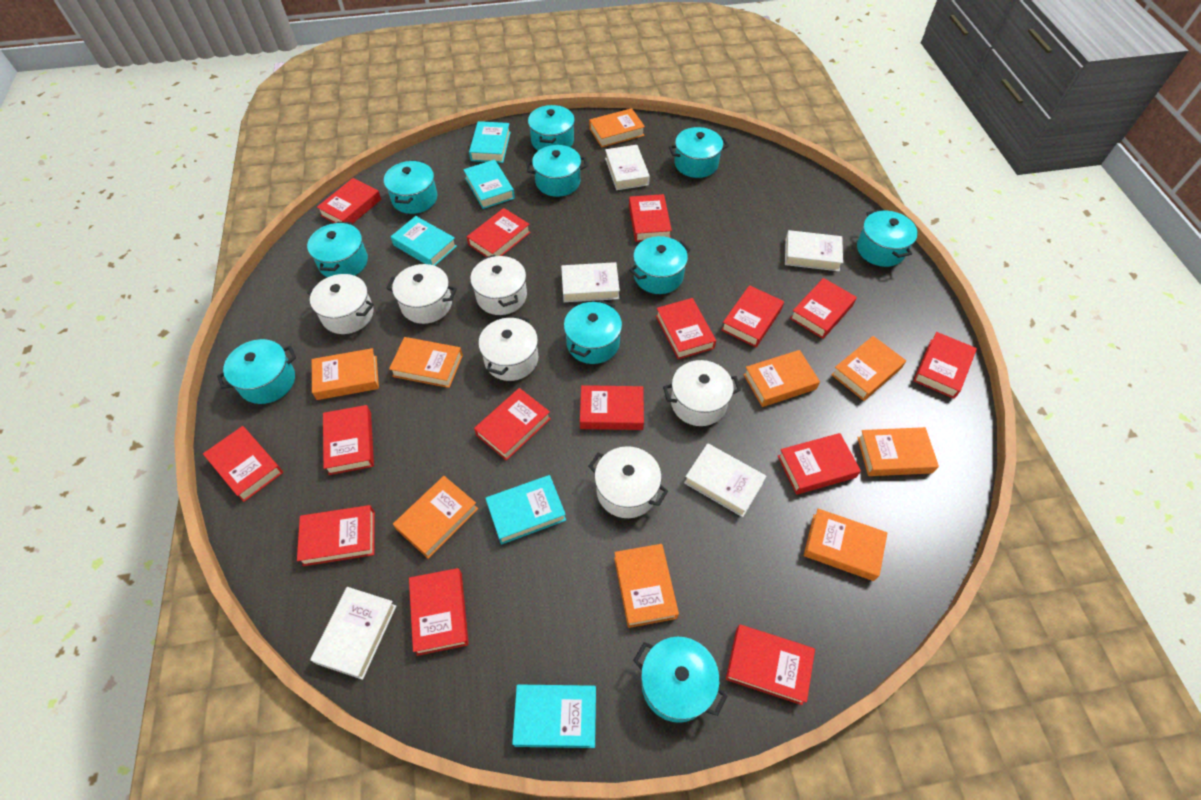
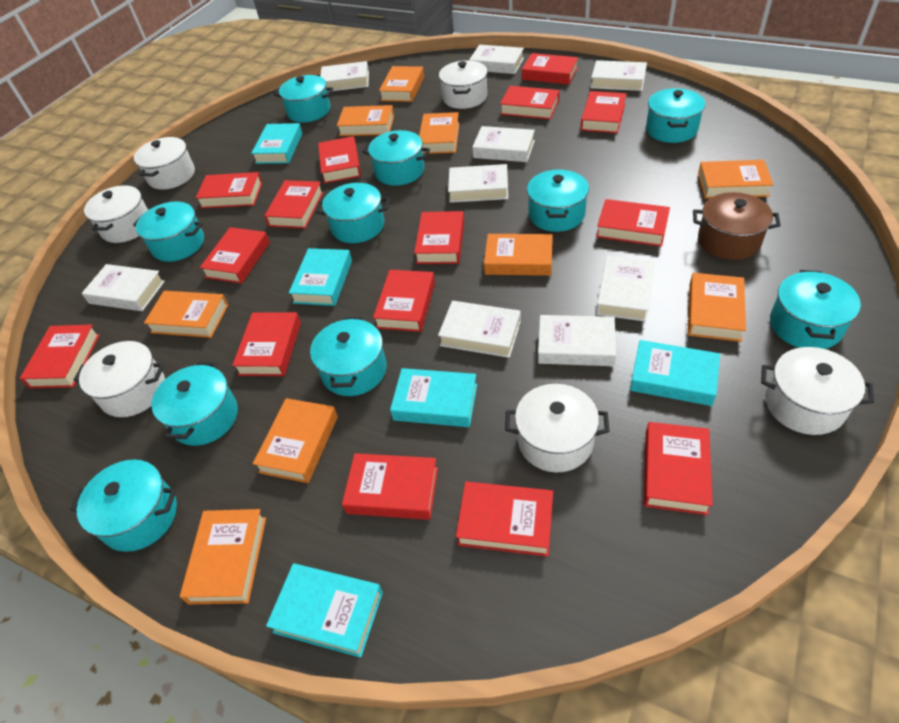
brown pot: none = 0 -> [693,192,781,260] = 1
white book: [310,587,396,680] [561,262,620,302] [605,145,650,190] [684,443,766,517] [785,230,843,271] = 5 -> [82,264,165,311] [320,61,369,92] [438,301,521,358] [448,164,508,203] [469,45,524,74] [472,126,535,162] [538,315,616,366] [591,60,647,91] [596,256,655,322] = 9

